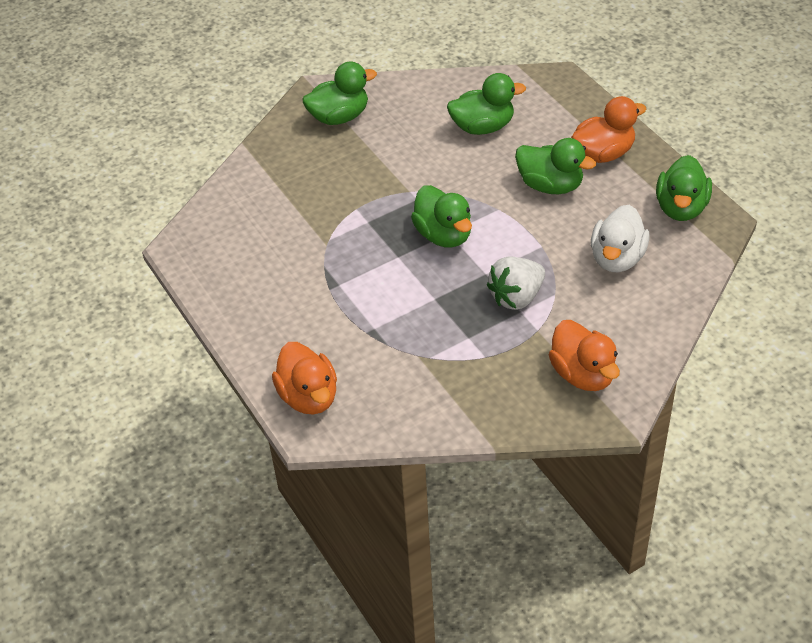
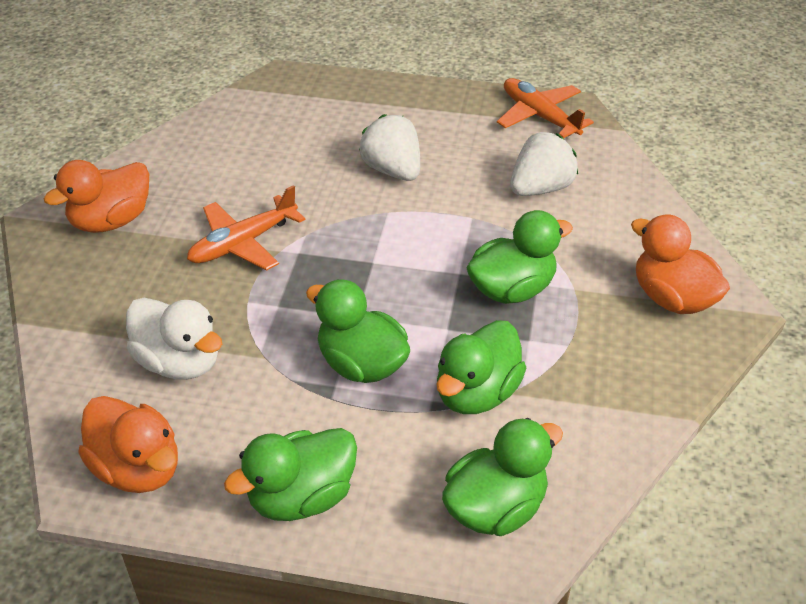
orange plane: none = 0 -> [187,185,306,271] [497,78,594,138] = 2
white strawberry: [487,256,545,310] = 1 -> [359,114,420,181] [510,132,578,196] = 2

